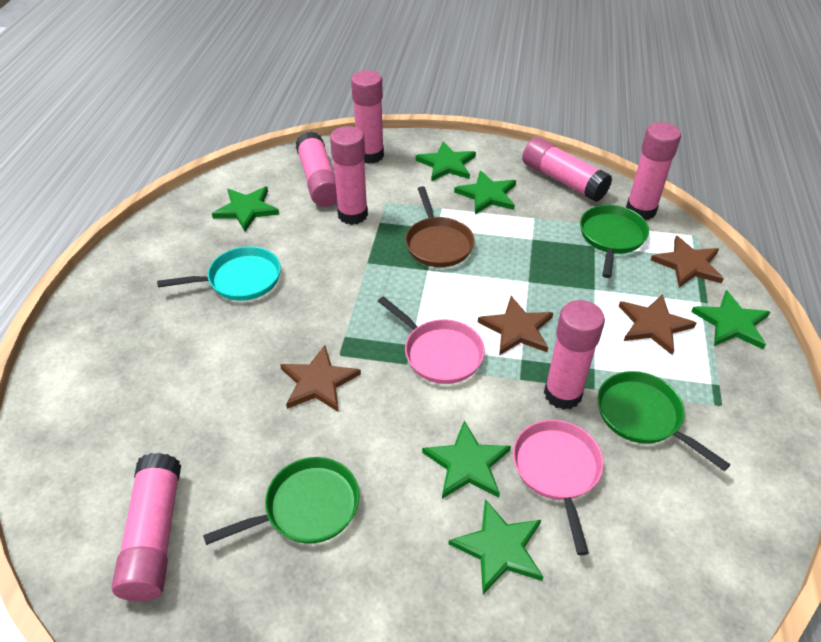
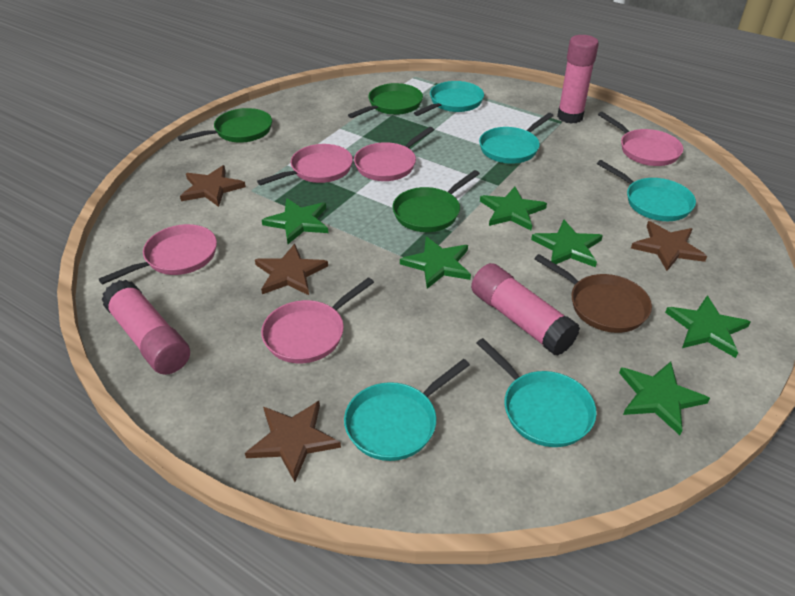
pink glue stick: [112,453,181,601] [296,131,337,207] [330,126,368,225] [351,70,384,164] [522,137,612,202] [544,300,605,410] [626,122,681,220] = 7 -> [101,280,190,375] [471,263,580,356] [557,35,599,124] = 3
pink pan: [378,296,485,384] [513,420,604,555] = 2 -> [99,224,217,285] [257,144,353,185] [261,277,374,363] [354,127,434,181] [598,112,683,166] = 5
turquoise pan: [157,246,281,301] = 1 -> [344,359,470,461] [414,81,484,116] [477,338,597,447] [479,113,554,164] [597,160,696,221] = 5

